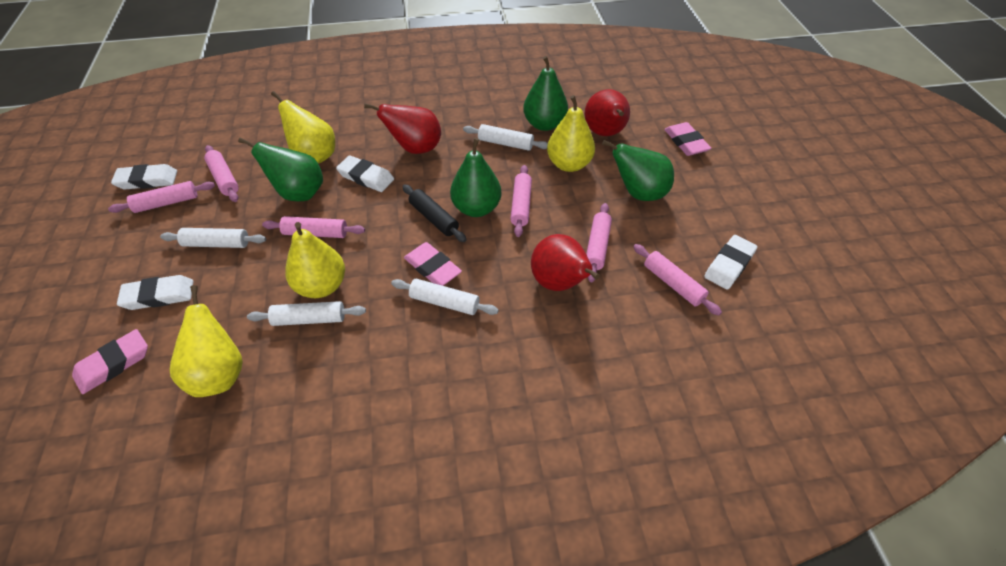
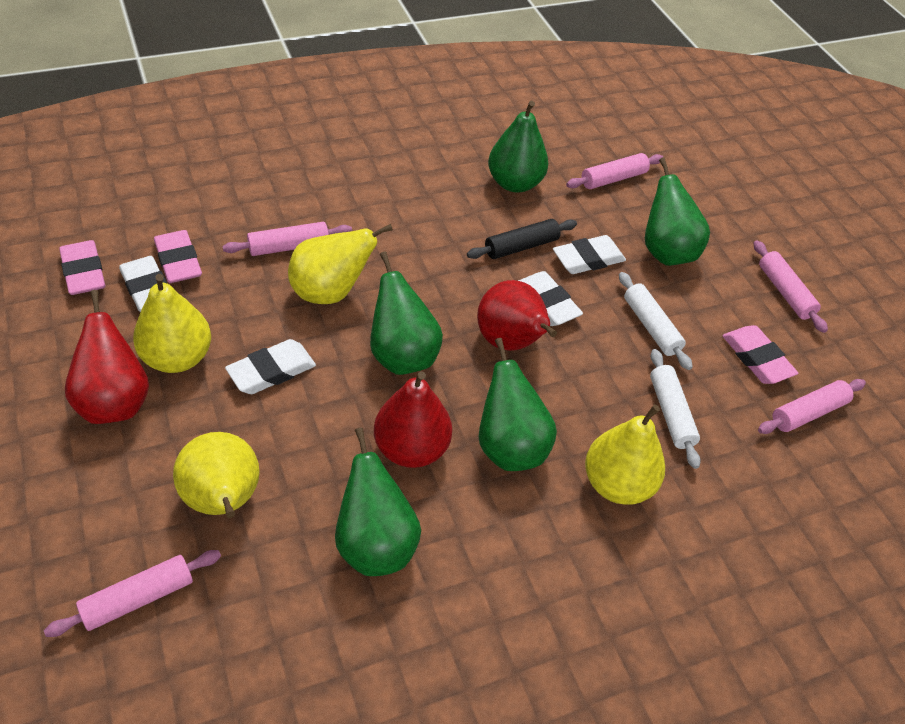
green pear: [238,137,323,201] [450,138,502,217] [523,56,568,131] [602,140,674,201] = 4 -> [335,428,421,576] [370,251,443,375] [478,338,557,471] [488,101,548,192] [645,157,710,266] = 5
pink rolling pin: [108,181,215,213] [204,145,239,202] [262,216,365,238] [510,165,532,237] [586,203,612,282] [633,244,722,315] = 6 -> [44,550,221,637] [222,222,352,256] [566,153,663,189] [754,240,828,333] [758,379,866,434] = 5
white rolling pin: [160,228,266,248] [247,301,366,326] [391,279,499,315] [463,124,548,151] = 4 -> [619,272,693,370] [650,349,701,469] = 2

